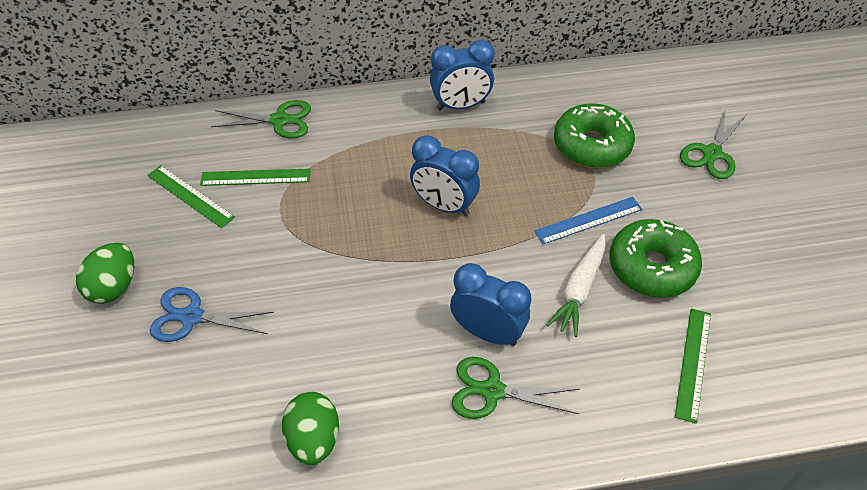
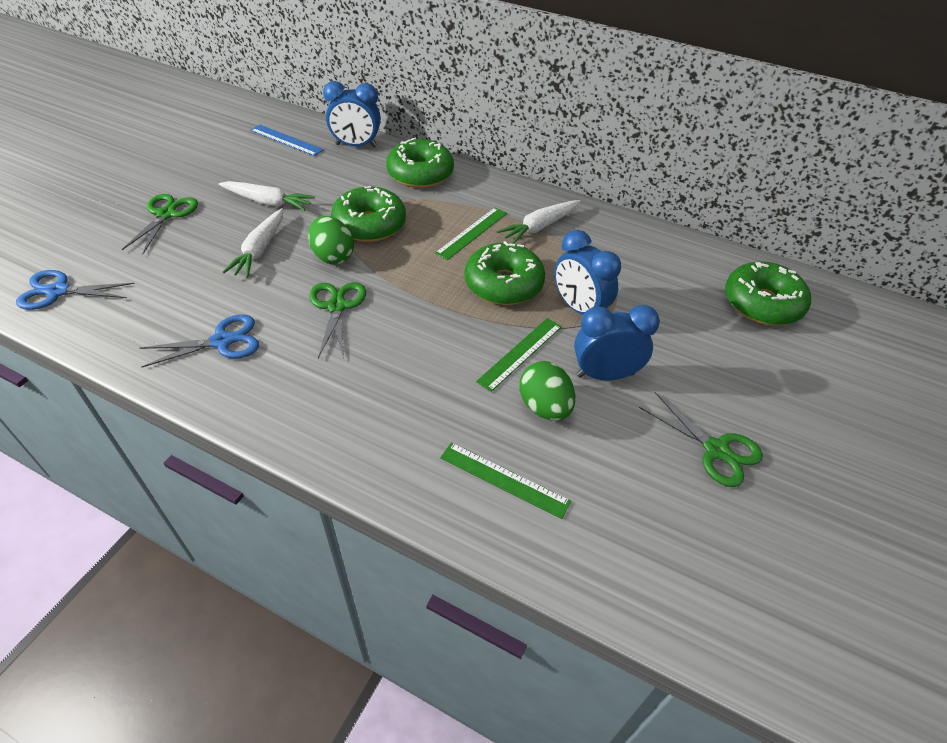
blue scissors: [150,287,274,342] = 1 -> [16,270,135,310] [140,314,259,368] = 2
green donut: [554,103,635,168] [610,219,702,298] = 2 -> [331,186,406,242] [386,138,454,188] [465,241,545,305] [725,261,811,325] = 4
white carrot: [546,234,606,337] = 1 -> [219,181,315,211] [223,208,283,278] [497,200,581,244] = 3

